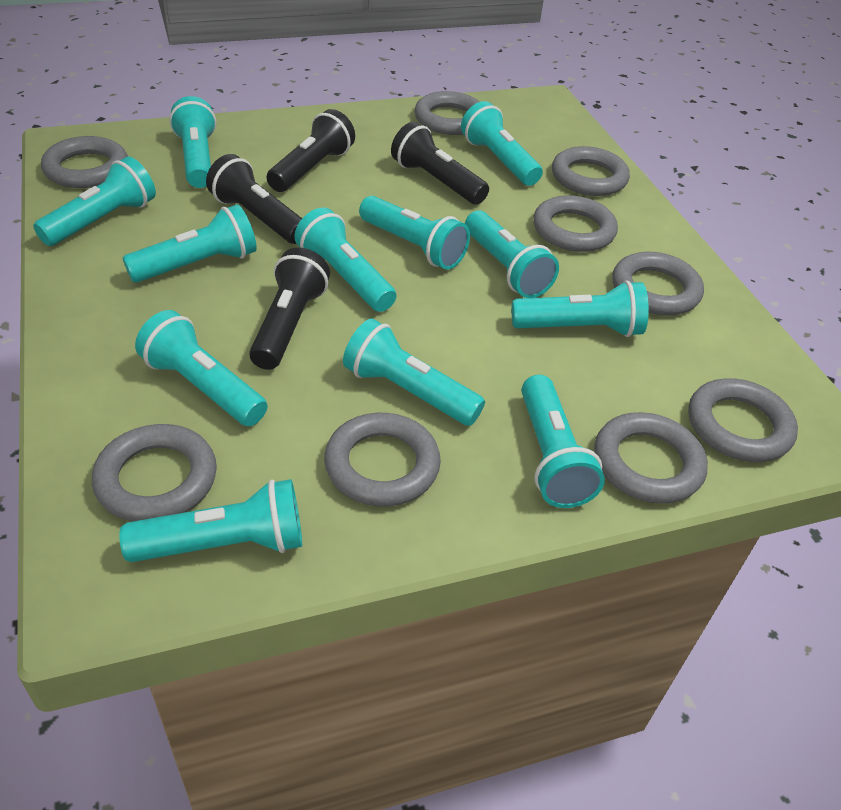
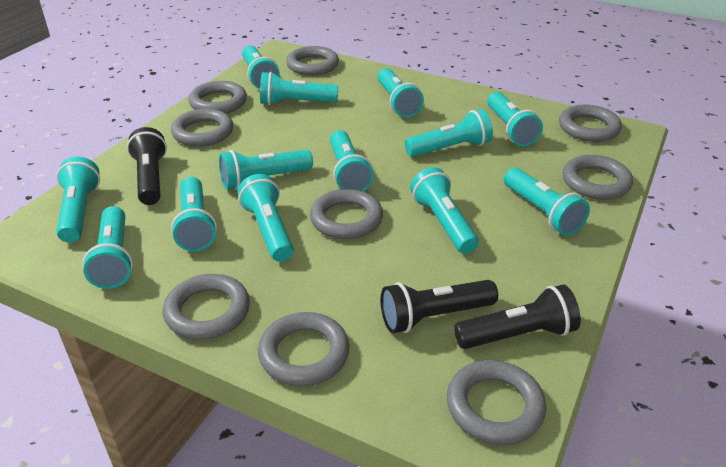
black flashlight: [206,154,302,244] [249,247,330,370] [267,109,355,192] [391,122,489,205] = 4 -> [127,127,167,205] [381,280,498,333] [454,285,581,349] = 3
turquoise flashlight: [33,156,156,246] [119,479,302,562] [123,204,257,283] [135,310,268,426] [169,96,216,188] [295,208,396,312] [343,318,485,426] [359,196,470,270] [461,101,543,186] [465,210,559,298] [512,280,649,337] [521,375,605,508] = 12 -> [56,157,100,243] [83,206,133,289] [171,177,217,252] [219,150,313,190] [238,174,294,262] [242,45,280,89] [260,72,338,106] [330,130,374,191] [378,68,424,118] [405,109,493,157] [410,167,479,254] [487,92,543,146] [504,168,590,235] = 13

